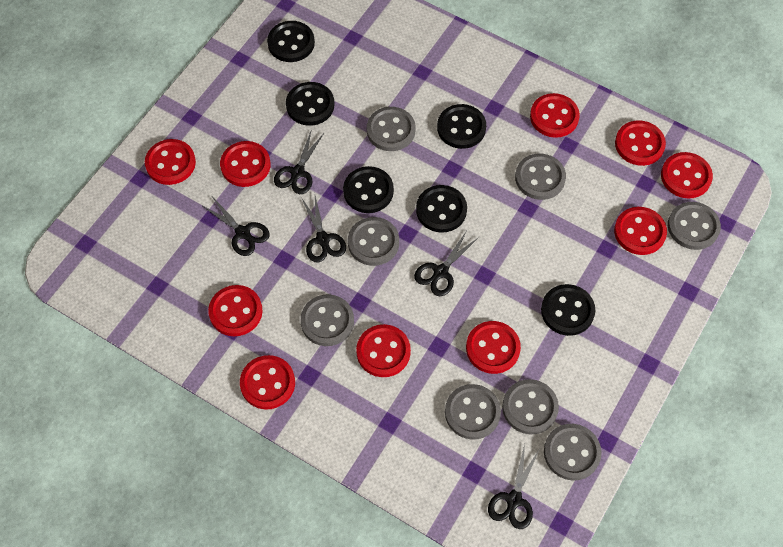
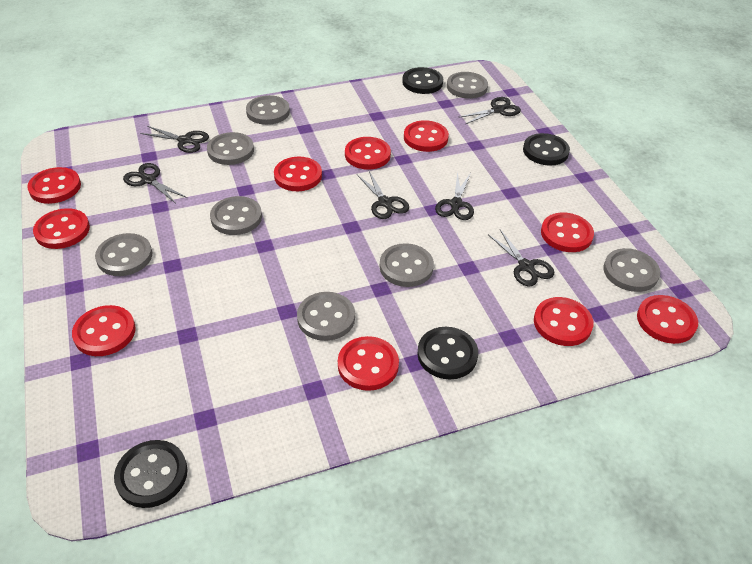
black button: [267,21,315,62] [286,82,334,126] [343,166,394,213] [416,185,467,233] [437,104,486,149] [541,284,595,336] = 6 -> [114,440,187,508] [402,67,443,94] [417,327,478,379] [523,133,570,166] = 4
black scissors: [201,198,270,256] [274,132,324,194] [301,196,346,263] [414,231,479,296] [488,444,539,529] = 5 -> [123,163,187,203] [140,126,209,153] [357,171,409,219] [435,172,474,220] [458,97,521,124] [489,230,554,286] = 6

